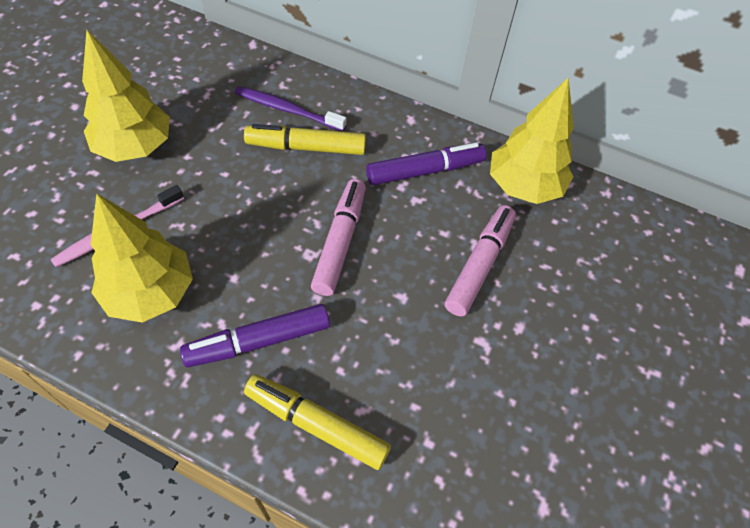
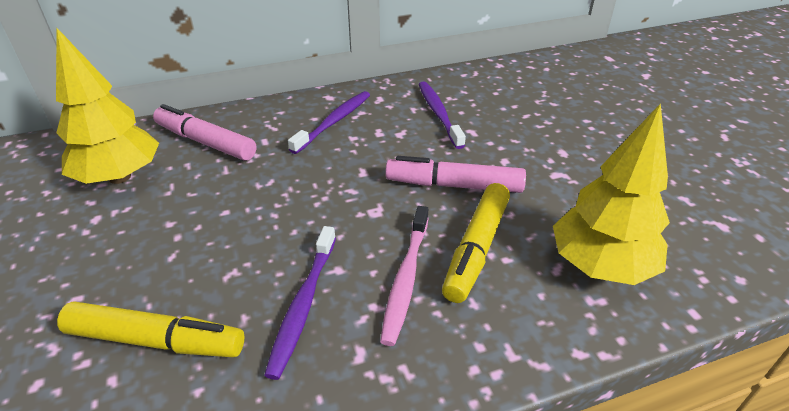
purple marker: [180,304,330,367] [366,143,486,185] = 2 -> none = 0
purple toothbrush: [235,86,346,131] = 1 -> [264,226,336,380] [288,91,370,154] [419,82,466,149] = 3
yellow tree: [82,30,170,162] [91,194,193,323] [490,77,574,204] = 3 -> [56,28,159,184] [553,103,670,285] = 2

